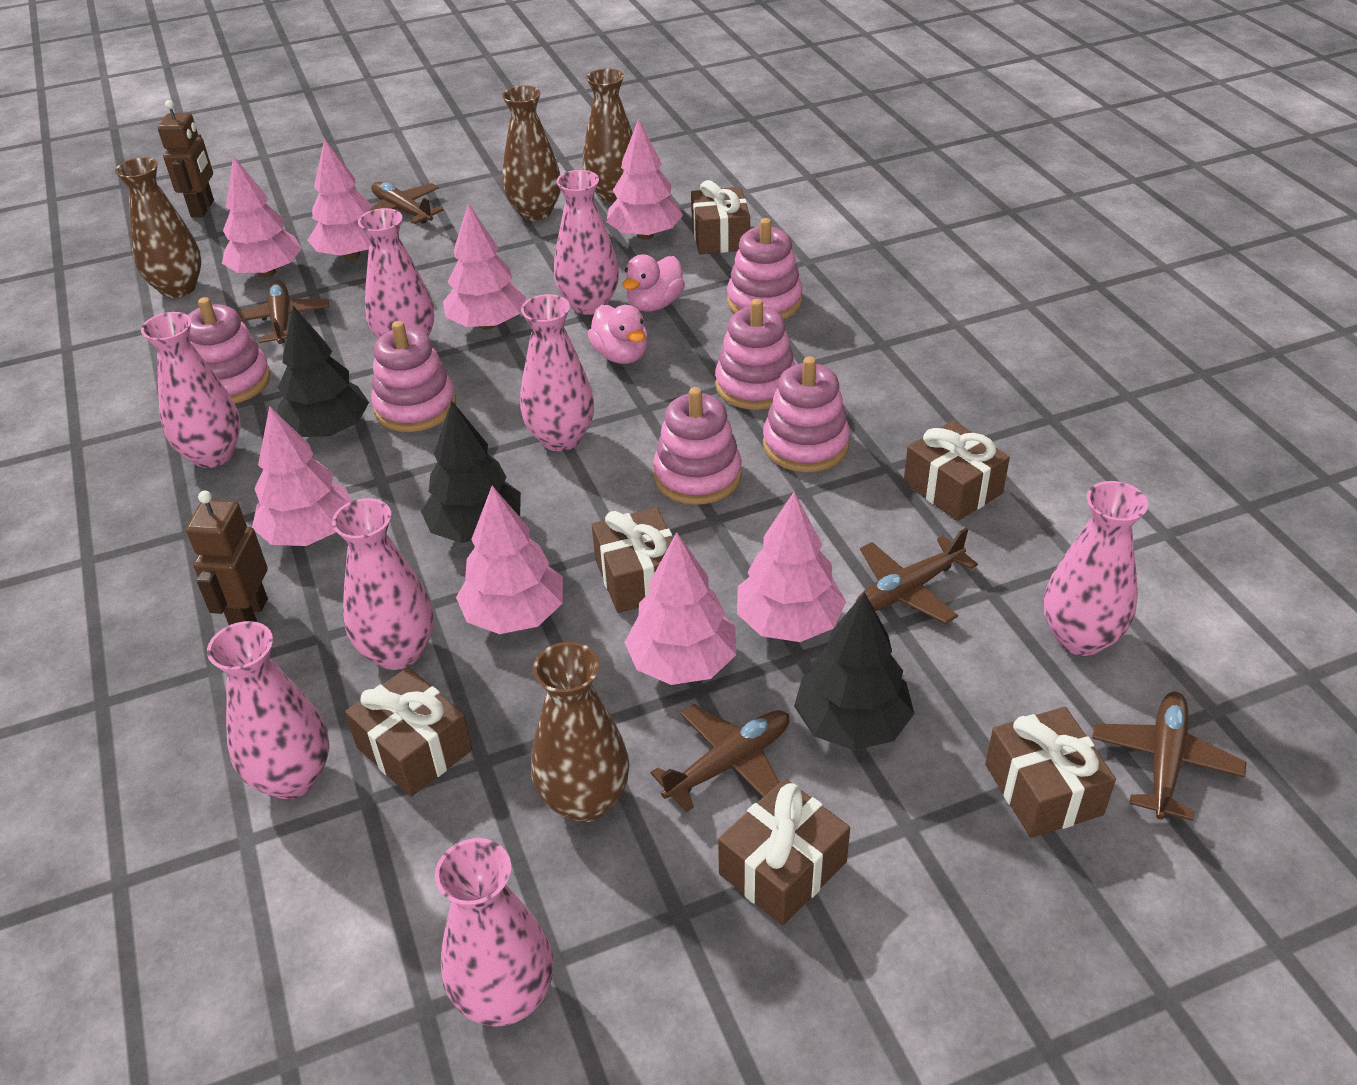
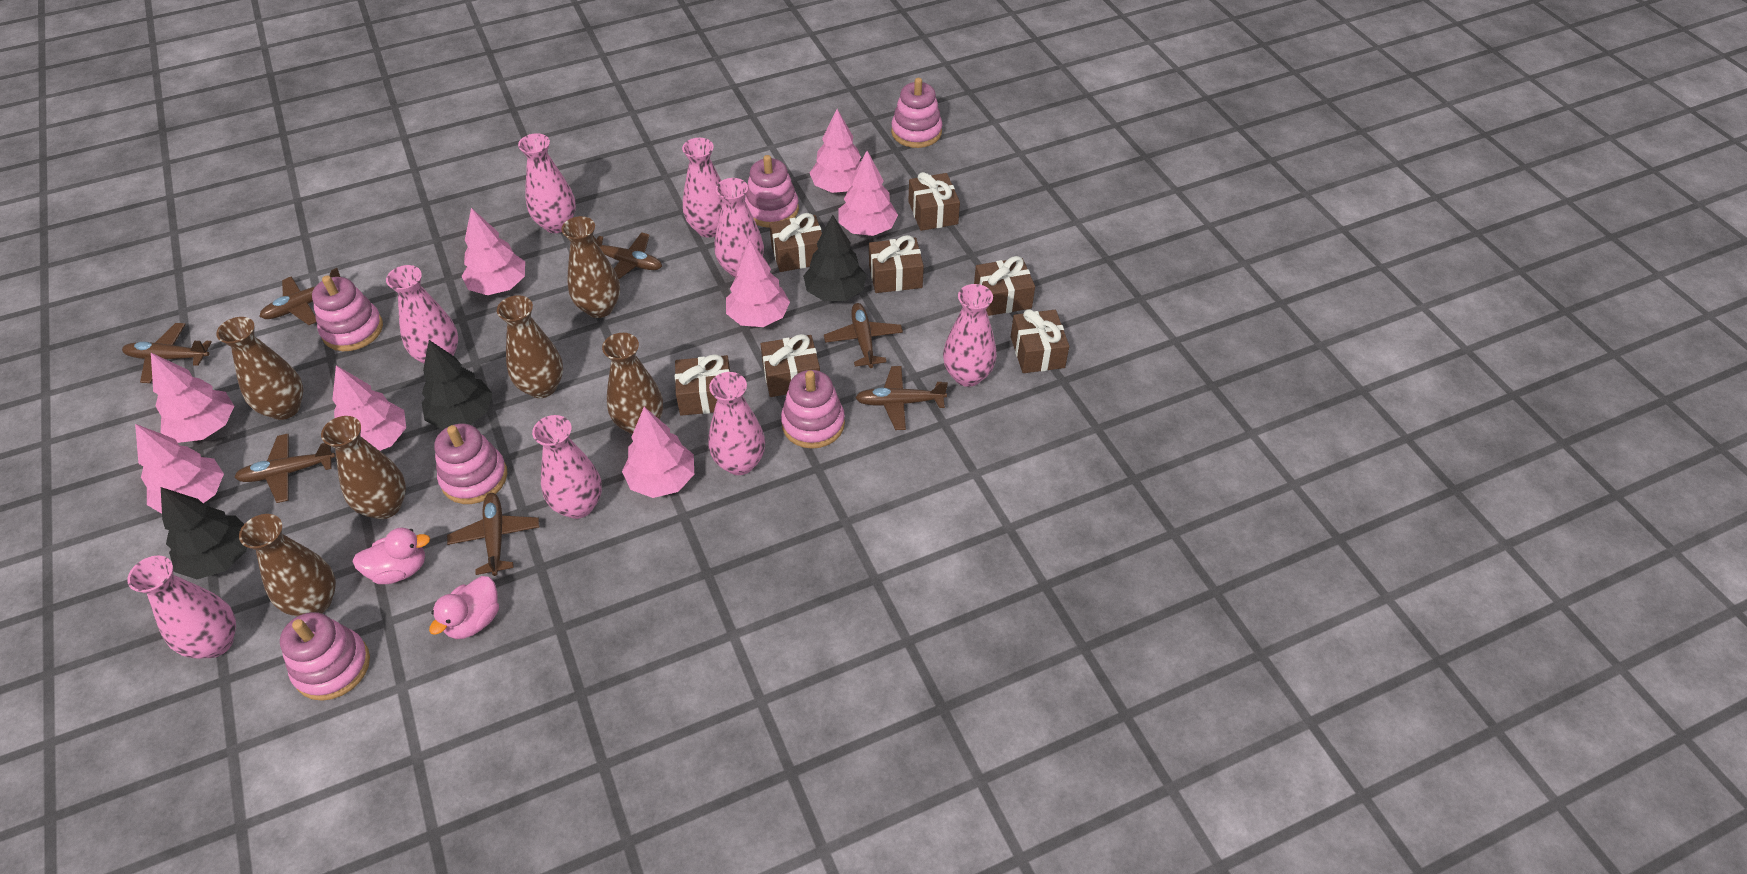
brown gift: [345,667,472,797] [592,507,673,613] [691,180,750,254] [718,778,850,926] [903,420,1010,521] [985,707,1116,838] = 6 -> [675,354,730,416] [760,334,820,397] [769,213,822,272] [869,235,924,293] [908,172,960,231] [974,256,1035,316] [1011,309,1069,373] = 7
brown plane: [237,280,330,344] [369,182,444,224] [650,704,789,812] [856,528,978,624] [1092,692,1246,821] = 5 -> [122,323,212,383] [234,434,336,503] [259,268,340,325] [447,493,539,576] [593,232,662,279] [824,303,903,368] [855,366,948,430] = 7
brown robot: [158,100,214,217] [186,491,268,625] = 2 -> none = 0
brown vase: [115,157,201,298] [502,86,561,221] [531,642,630,823] [582,69,633,202] = 4 -> [216,317,303,420] [239,514,336,616] [321,416,406,519] [497,295,563,398] [561,216,620,318] [602,333,663,435] = 6

